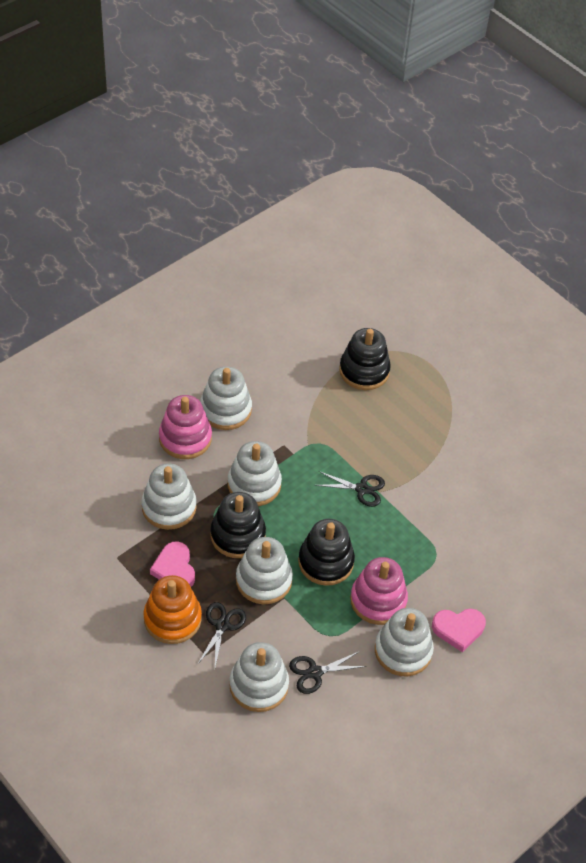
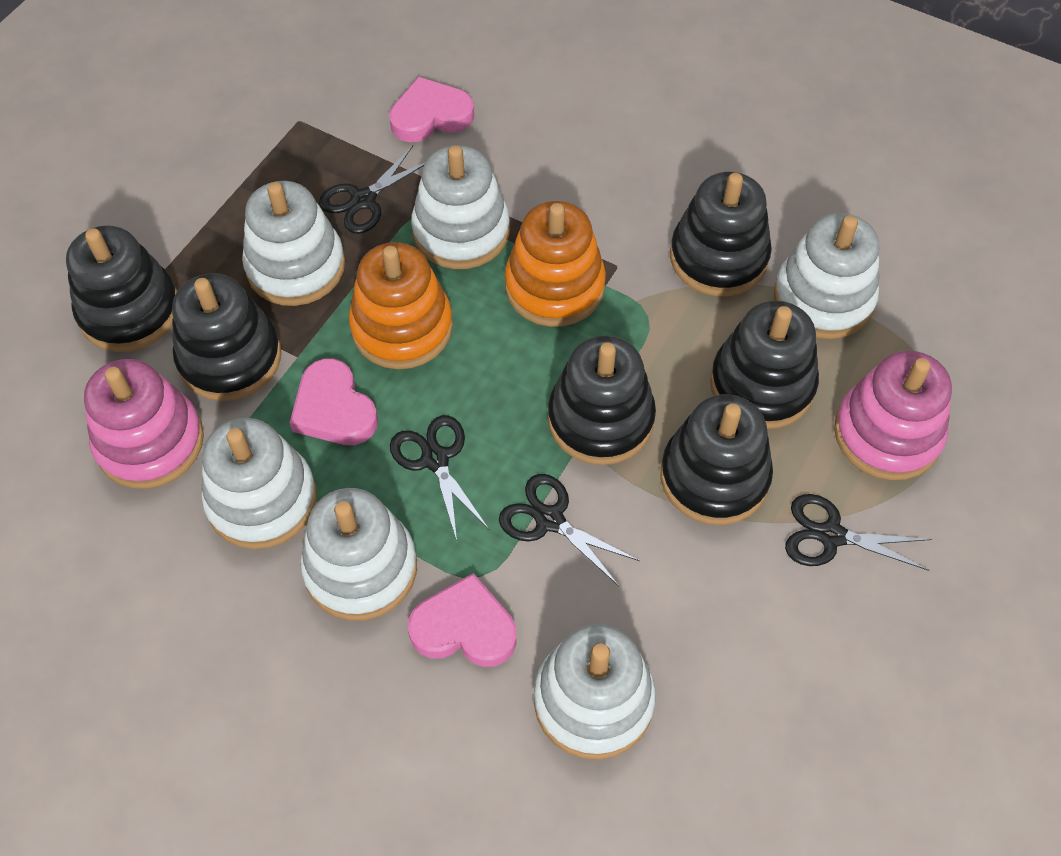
black scissors: [197,602,246,667] [289,651,366,694] [315,471,385,507] = 3 -> [319,146,425,234] [390,415,489,541] [499,474,640,586] [785,494,932,571] = 4
black stacking toy: [210,492,266,558] [298,519,355,586] [339,328,391,390] = 3 -> [66,225,177,352] [172,273,281,401] [548,336,656,465] [661,394,773,525] [670,172,772,296] [710,301,819,429] = 6
orange stacking toy: [143,575,202,644] = 1 -> [349,242,453,369] [505,201,606,327] = 2
pink heart: [150,542,195,587] [432,609,486,652] = 2 -> [290,358,378,445] [389,77,474,142] [408,573,517,667] = 3

